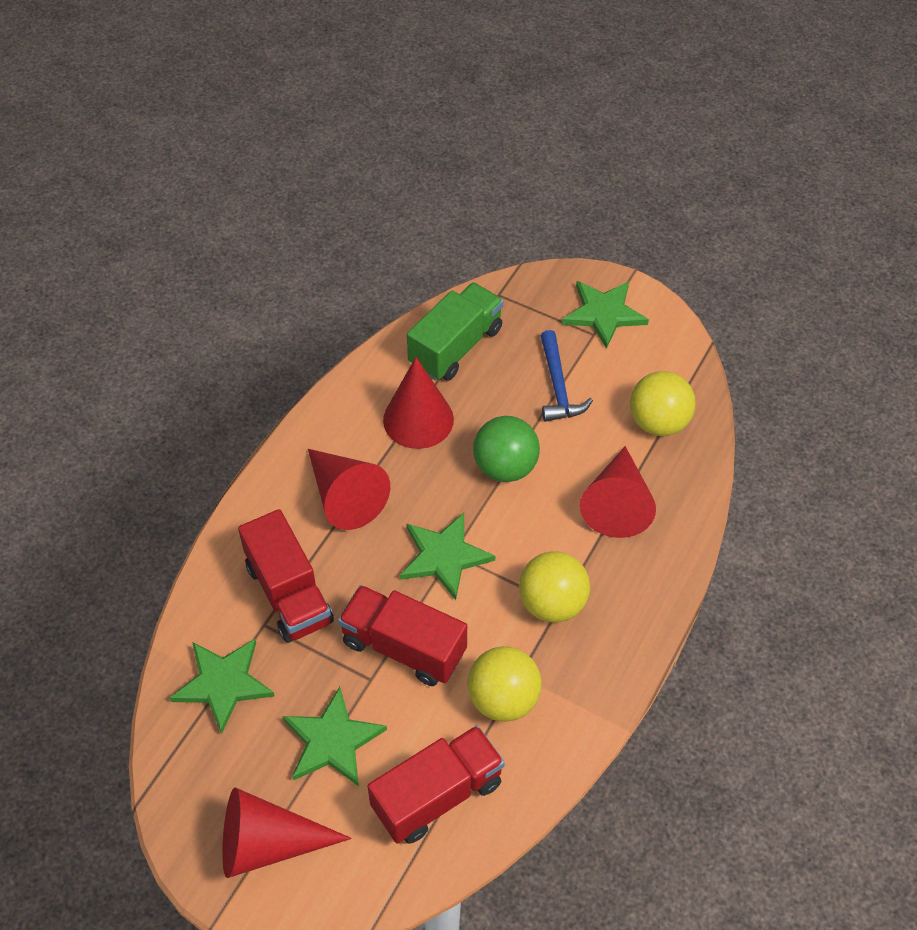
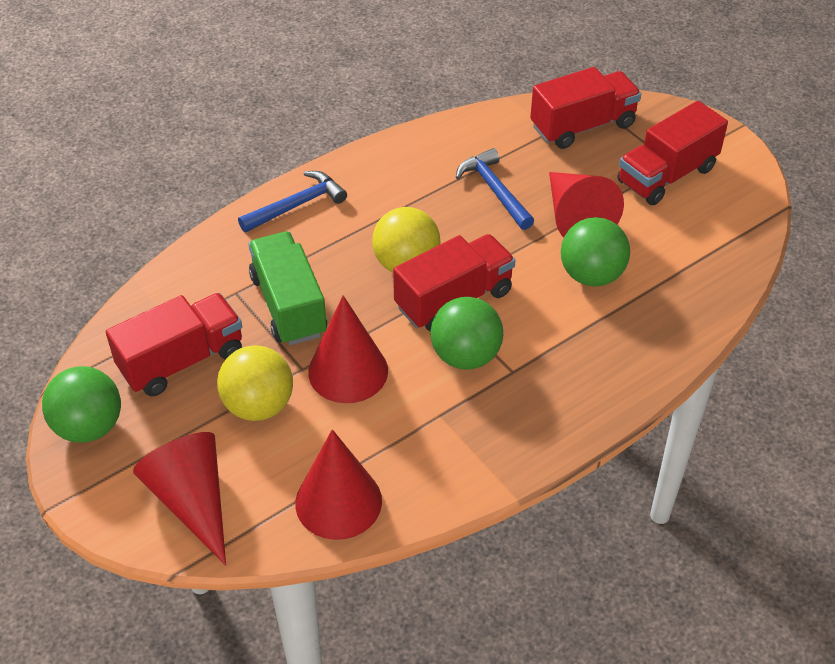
blue hammer: [541,330,593,422] = 1 -> [238,171,347,232] [456,148,534,230] = 2
green ball: [473,416,540,482] = 1 -> [42,366,121,443] [430,297,503,370] [561,217,630,286] = 3
green star: [170,639,275,734] [282,687,387,786] [400,513,495,600] [562,281,649,349] = 4 -> none = 0
red truck: [238,509,334,643] [338,585,467,686] [368,725,505,844] = 3 -> [106,293,242,396] [393,234,515,331] [530,67,641,149] [617,101,728,205] = 4
yellow ball: [468,646,542,722] [519,551,590,623] [630,371,696,436] = 3 -> [217,345,293,421] [372,207,440,272] = 2

